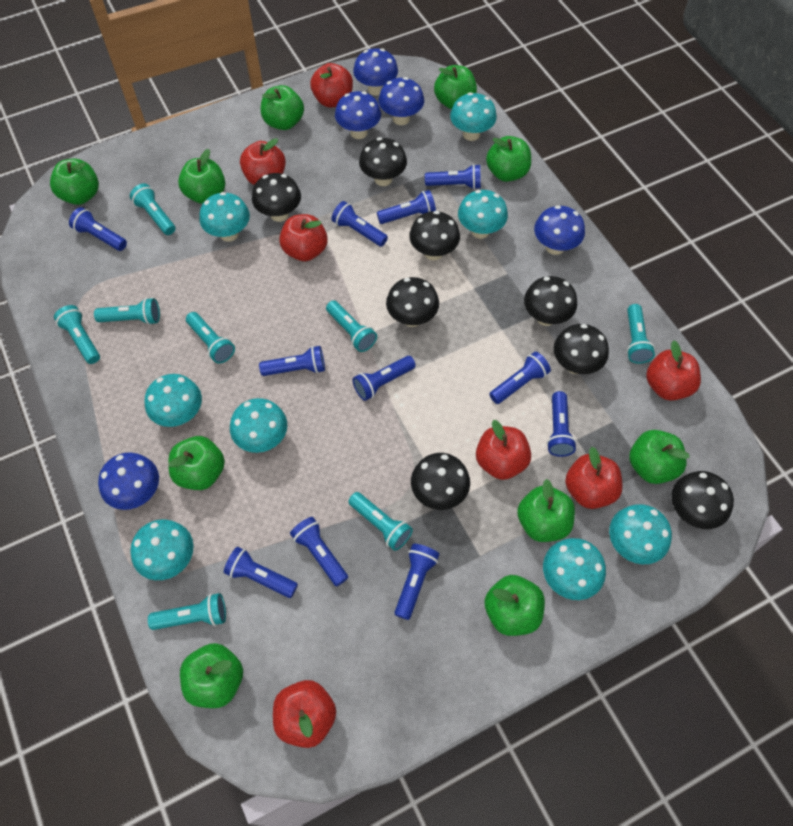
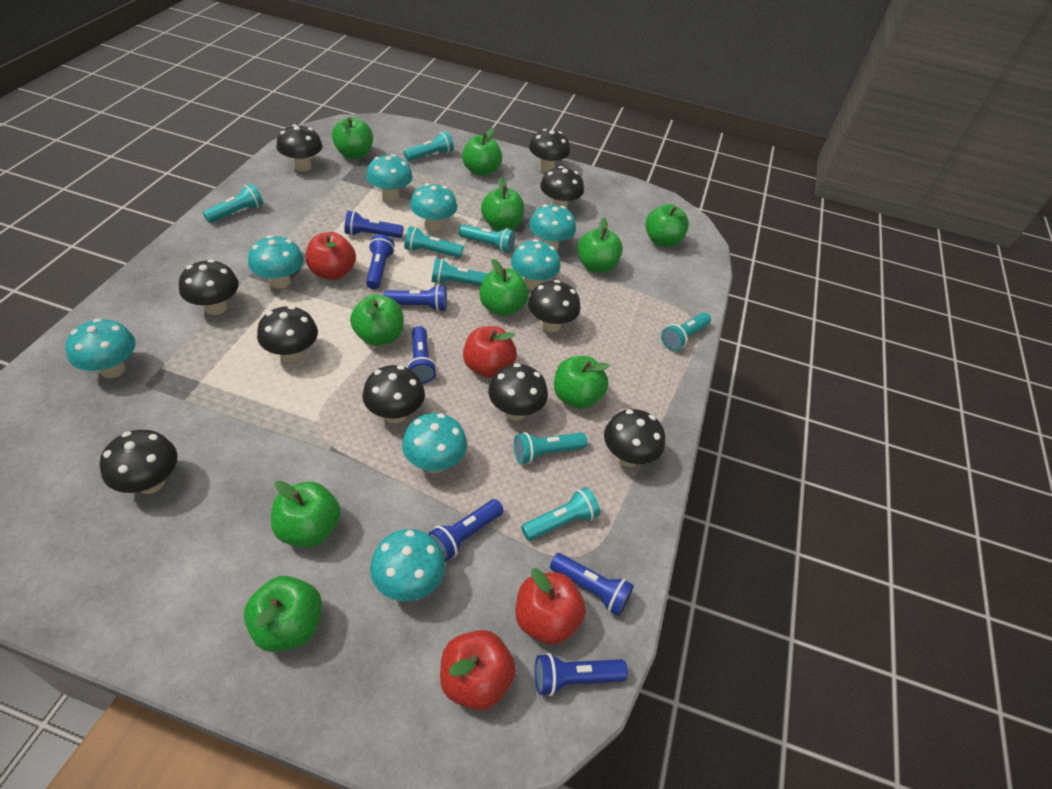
black mushroom: [252,173,301,222] [359,137,407,186] [386,277,439,327] [409,211,460,260] [411,453,470,510] [524,276,577,326] [554,324,609,374] [672,471,734,529] = 8 -> [100,430,177,494] [179,259,239,315] [257,306,318,363] [276,124,322,171] [363,365,425,423] [488,363,548,421] [528,280,580,332] [529,129,570,173] [540,166,584,209] [604,409,665,467] = 10
blue flashlight: [69,207,127,251] [224,547,298,598] [259,346,325,376] [290,517,348,586] [331,201,388,247] [353,356,416,401] [377,190,436,224] [395,544,439,620] [425,164,481,190] [489,352,551,404] [547,391,577,457] = 11 -> [344,211,403,238] [366,235,395,289] [383,285,447,312] [407,326,437,384] [428,499,503,561] [535,653,628,696] [550,553,634,616] = 7
blue mushroom: [98,452,159,510] [335,91,381,139] [353,48,398,96] [378,77,424,125] [534,205,585,255] = 5 -> none = 0
red apple: [240,138,286,185] [273,680,336,748] [279,214,328,261] [310,63,353,108] [476,420,531,480] [565,447,622,509] [646,341,701,401] = 7 -> [306,232,356,280] [440,630,516,711] [463,326,517,378] [516,568,586,645] = 4

